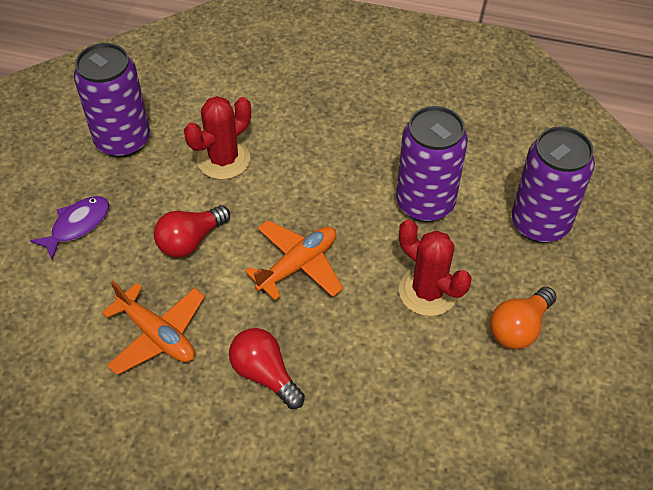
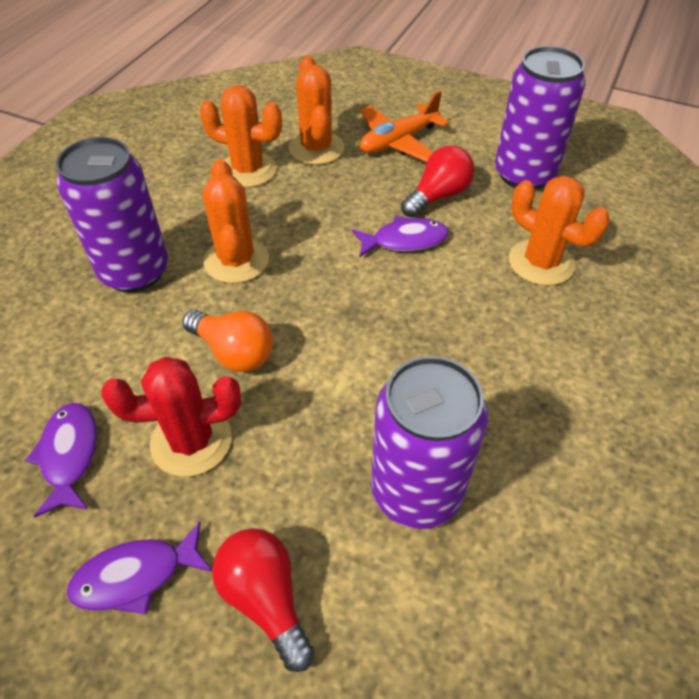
orange cactus: none = 0 -> [200,85,282,187] [202,159,269,283] [289,56,344,165] [509,175,610,286] = 4
orange plane: [102,281,205,375] [245,220,343,300] = 2 -> [360,91,449,162] = 1
purple fish: [30,196,109,260] = 1 -> [25,403,97,518] [66,522,212,614] [352,216,449,257] = 3
red cactus: [184,96,251,180] [399,220,472,316] = 2 -> [101,357,241,476] = 1

